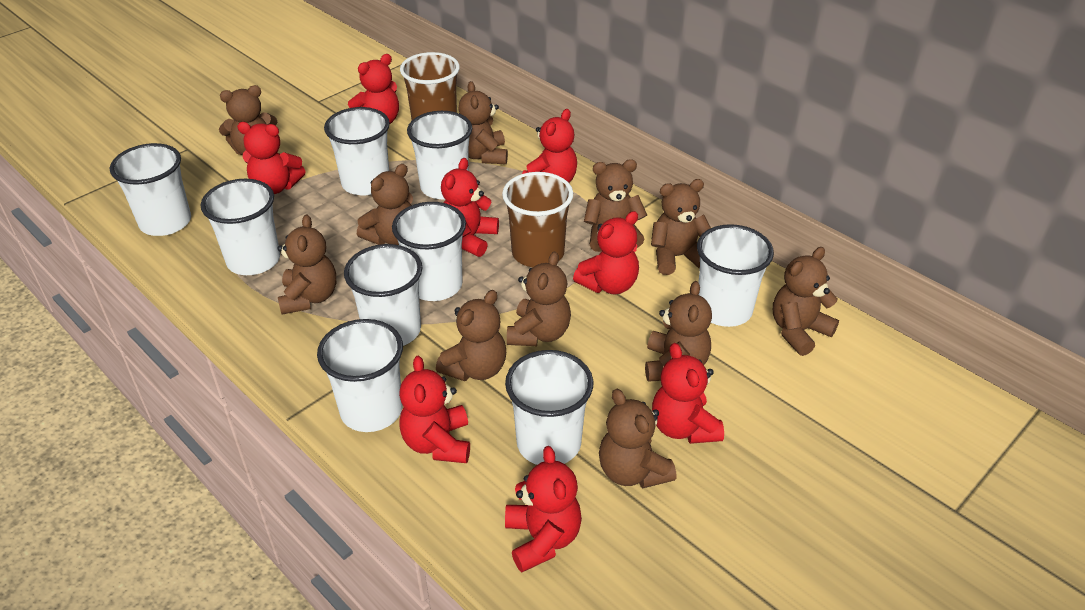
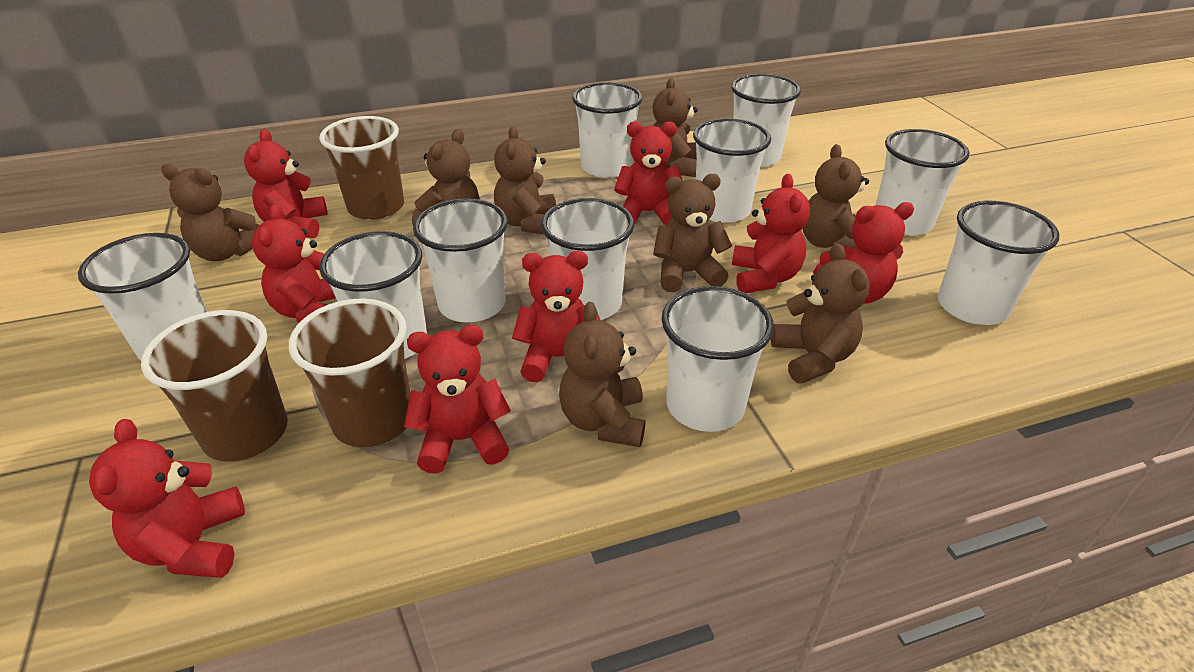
brown cup: [400,52,460,120] [502,172,573,267] = 2 -> [141,310,288,462] [289,298,411,447] [319,116,404,220] = 3
brown teddy bear: [219,85,277,155] [277,215,336,315] [357,164,413,245] [436,290,506,381] [458,81,508,164] [507,251,571,346] [584,159,647,252] [599,389,676,488] [645,281,712,382] [651,179,711,275] [773,247,839,356] = 11 -> [161,164,260,261] [412,129,480,226] [494,126,556,234] [559,302,645,447] [652,78,698,177] [653,174,732,292] [771,243,870,384] [802,144,869,248] = 8
white cup: [110,143,191,236] [201,179,280,275] [317,319,403,432] [324,107,390,195] [344,244,422,346] [392,202,466,301] [407,111,472,199] [505,350,593,465] [697,224,774,327] = 9 -> [78,233,207,360] [319,231,427,359] [413,198,508,322] [541,198,634,320] [572,82,642,178] [662,286,774,432] [693,118,771,223] [731,74,801,167] [876,129,970,236] [938,201,1059,325] = 10

